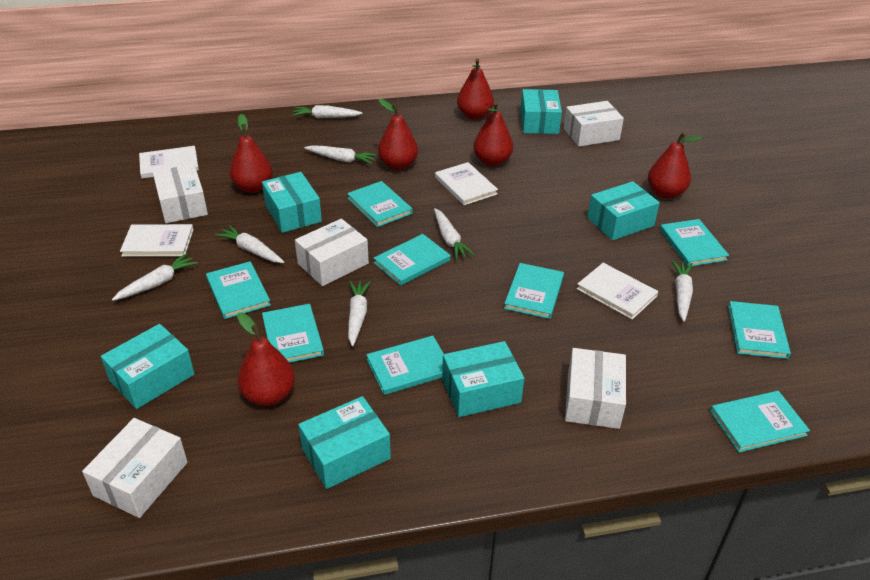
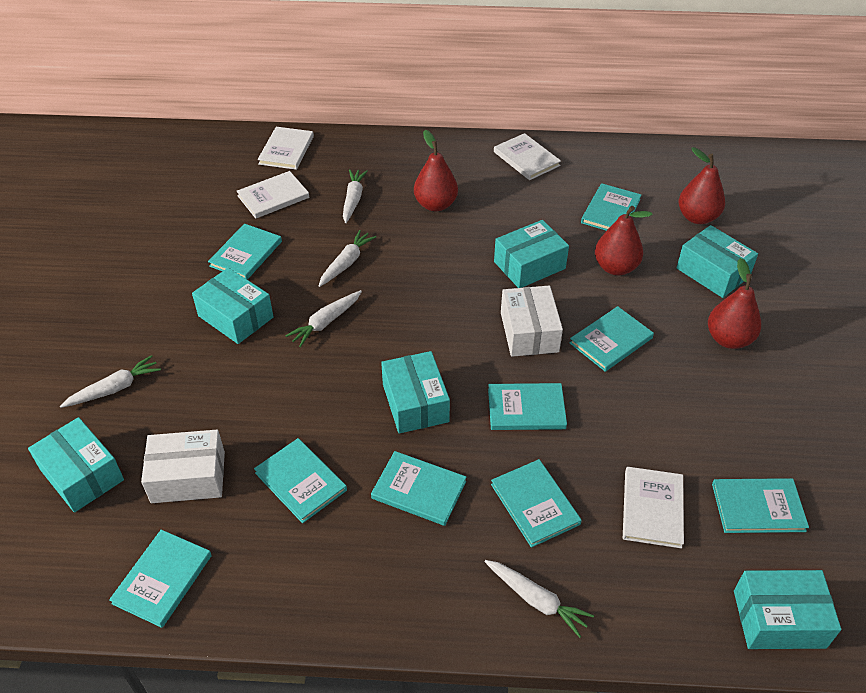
red pear: [230,114,272,193] [237,312,295,406] [378,99,418,170] [457,58,494,120] [473,102,513,166] [648,132,702,199] = 6 -> [414,130,458,211] [595,206,653,275] [679,147,725,224] [708,258,761,349] = 4
white box: [82,418,188,518] [153,164,208,223] [295,219,369,286] [564,101,624,147] [565,348,626,429] = 5 -> [141,430,225,503] [501,285,563,357] = 2
white carrot: [112,253,198,301] [215,225,284,263] [292,105,362,118] [304,145,377,164] [348,281,371,346] [434,208,475,260] [672,260,693,322] = 7 -> [60,355,161,408] [285,290,362,347] [319,230,376,287] [343,169,368,223] [484,560,594,638] = 5

